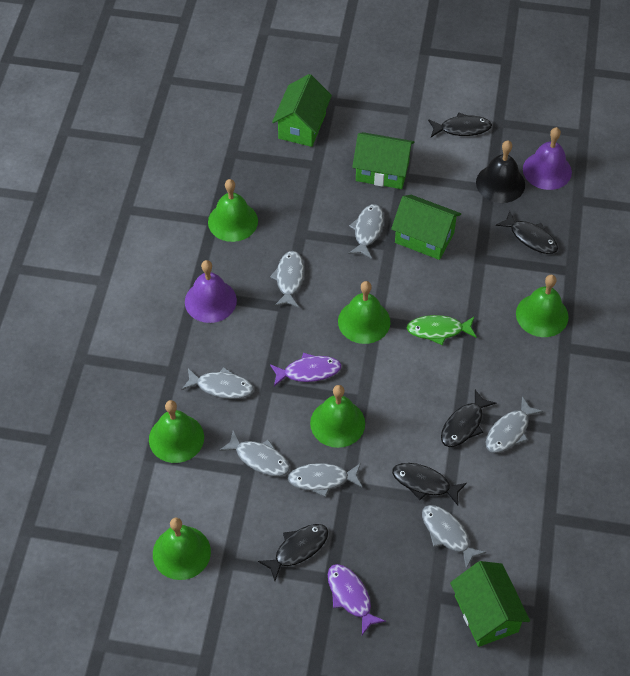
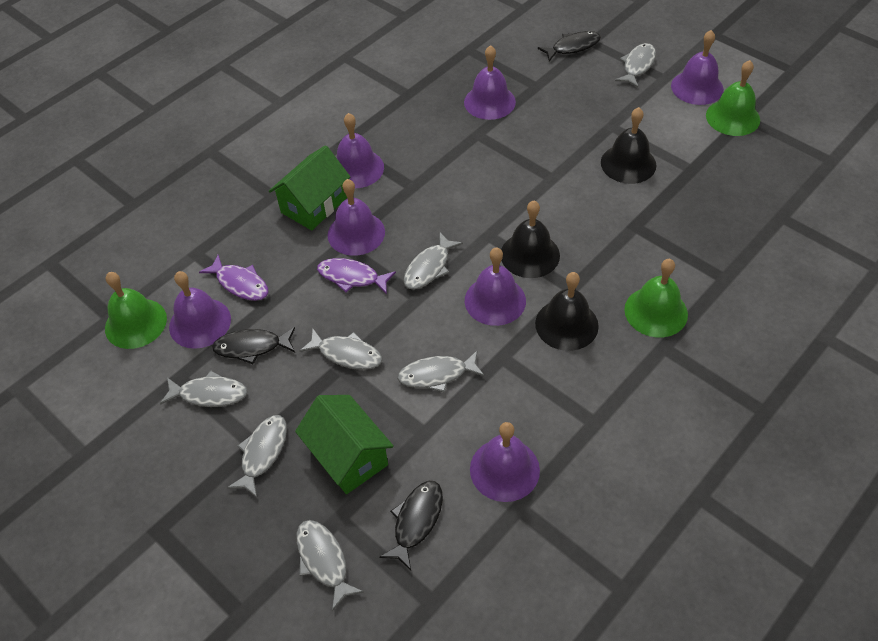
black bell: [476,140,525,203] = 1 -> [501,201,560,278] [535,272,599,351] [601,107,656,184] = 3
black fish: [258,524,328,581] [392,463,467,505] [428,112,492,137] [441,390,496,447] [496,211,558,254] = 5 -> [212,327,295,364] [379,481,443,571] [538,31,601,61] = 3
green bell: [149,400,204,463] [153,518,211,580] [208,179,258,242] [310,385,365,448] [338,281,390,344] [516,275,568,337] = 6 -> [105,272,167,349] [624,259,688,338] [706,60,760,136] = 3
green fish: [407,315,477,345] = 1 -> none = 0
green house: [272,74,332,147] [352,132,414,189] [391,195,461,260] [450,561,530,647] = 4 -> [269,145,351,230] [295,395,394,494] = 2
purple bell: [185,260,237,323] [523,127,572,190] = 2 -> [169,271,231,349] [328,179,385,256] [337,113,384,188] [464,45,516,120] [465,247,526,326] [470,422,540,502] [671,30,724,105] = 7

